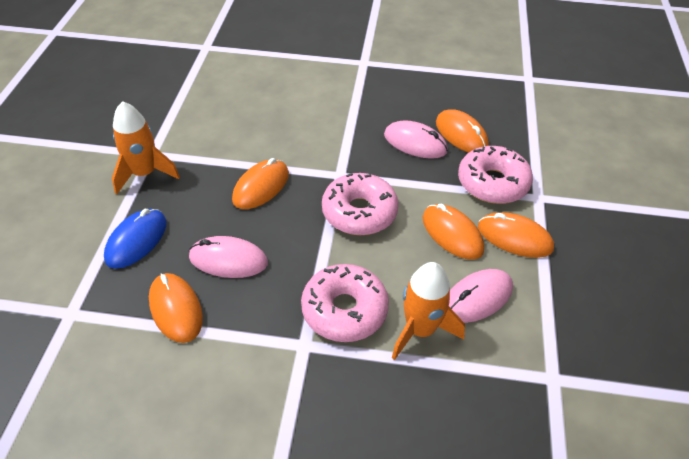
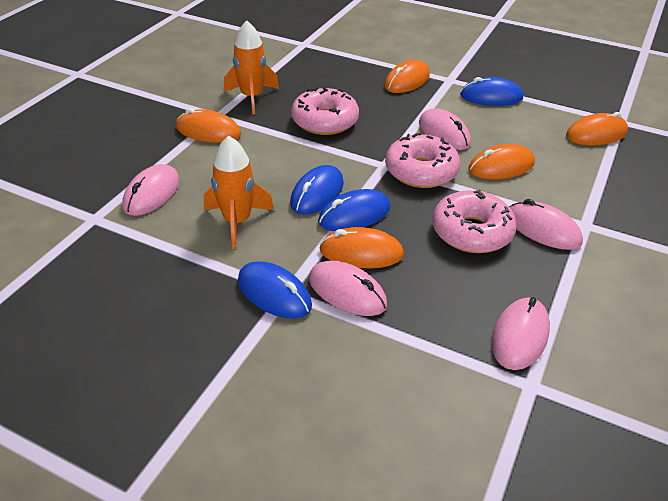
blue mouse: [104,209,167,269] = 1 -> [238,261,312,319] [290,165,344,215] [318,189,390,231] [460,77,523,106] = 4
pink mouse: [189,236,268,278] [384,120,448,159] [449,269,513,323] = 3 -> [122,164,180,216] [309,261,387,316] [419,108,471,150] [491,297,550,370] [510,199,583,250] = 5

